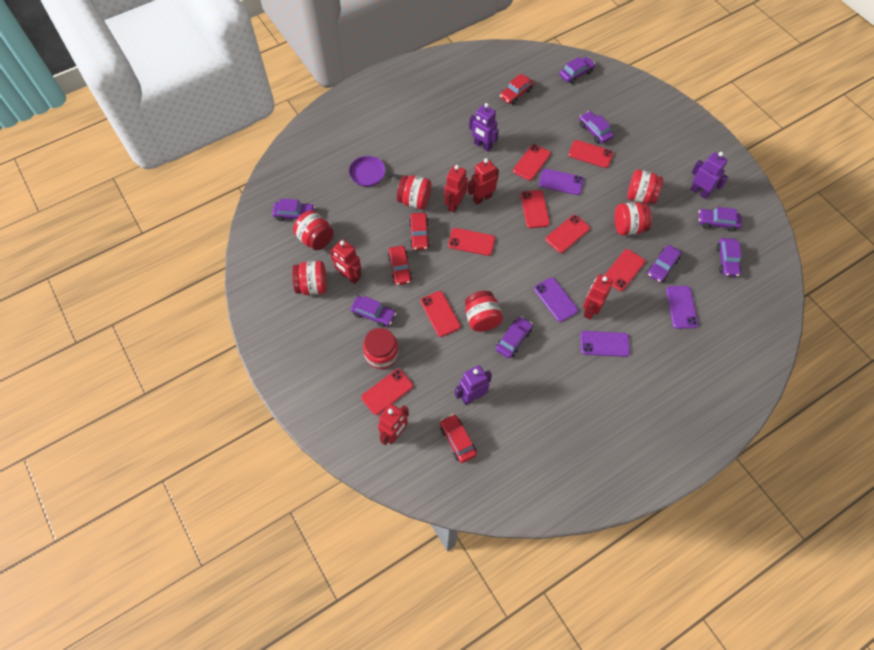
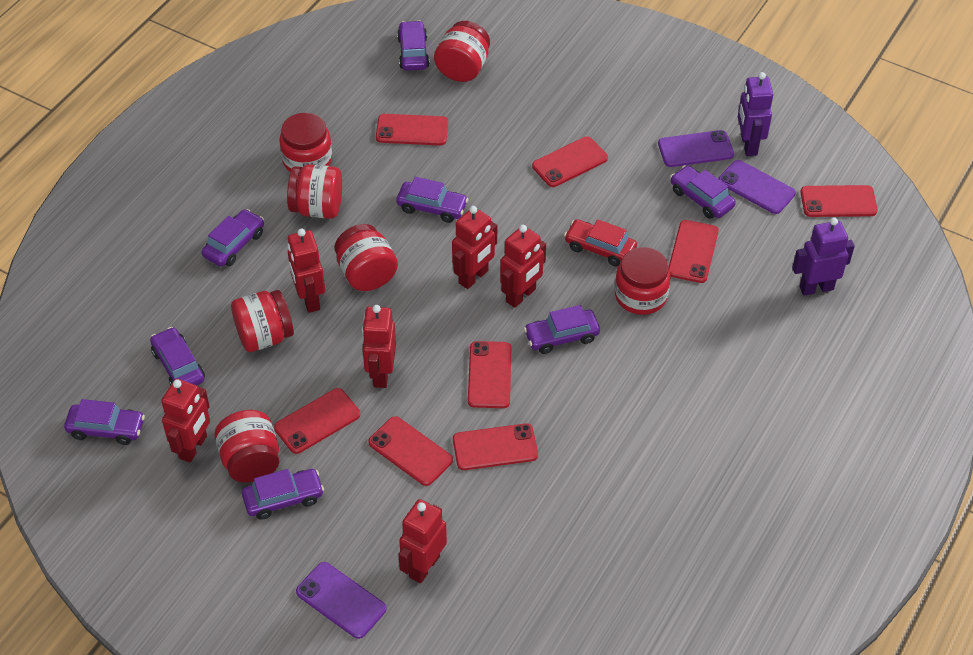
purple pan: [349,156,403,187] = 1 -> none = 0
purple phone: [534,277,578,322] [539,169,584,195] [580,331,630,357] [666,286,698,329] = 4 -> [296,562,387,639] [658,130,734,167] [718,160,796,214] = 3
purple robot: [455,365,492,405] [469,103,499,152] [690,152,728,199] = 3 -> [738,72,773,156] [792,217,855,296] = 2
red car: [388,246,412,285] [409,213,430,250] [440,414,477,463] [500,74,534,105] = 4 -> [564,219,637,267] = 1
red robot: [330,239,362,284] [378,403,409,445] [444,165,468,213] [468,158,499,205] [583,274,613,320] = 5 -> [161,379,210,463] [287,229,325,313] [362,305,396,388] [398,499,447,583] [452,206,497,289] [500,225,546,308] = 6

